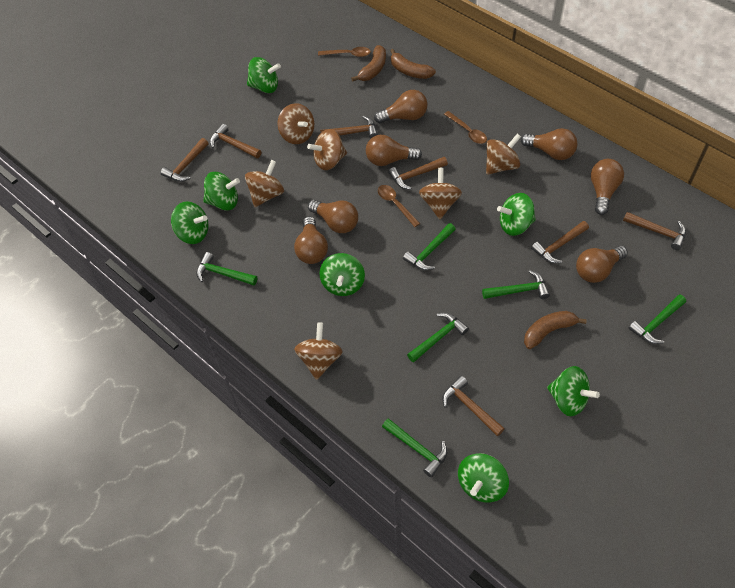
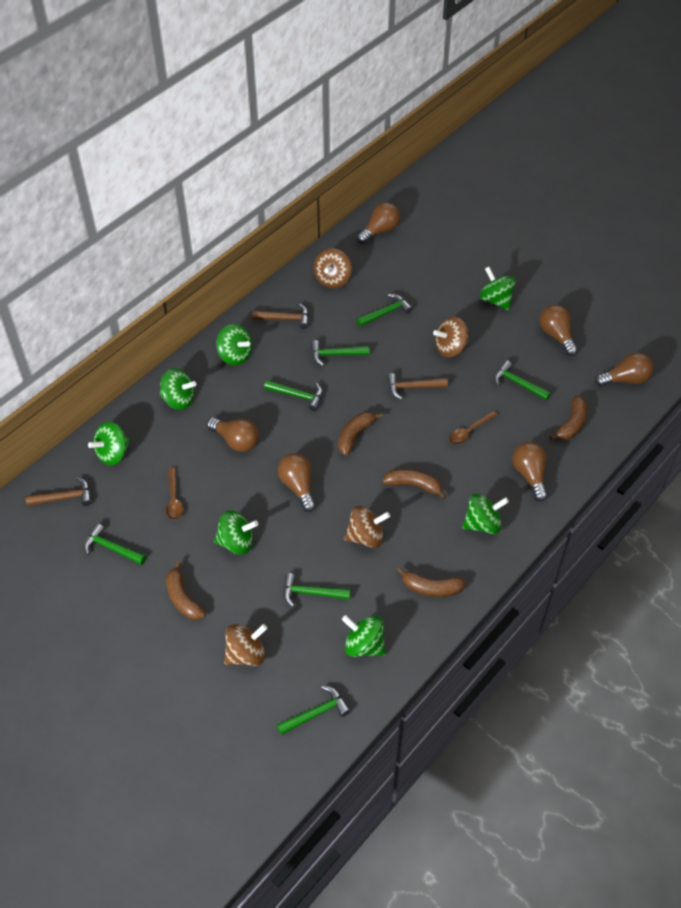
brown banana: [351,45,386,81] [390,49,436,79] [524,311,587,349] = 3 -> [166,561,206,620] [338,412,383,456] [382,469,447,499] [397,567,466,597] [550,395,587,440] = 5
brown hammer: [161,138,209,182] [210,124,261,158] [320,116,378,139] [388,157,448,190] [442,376,505,436] [531,221,589,263] [623,212,686,250] = 7 -> [26,477,92,506] [252,304,309,329] [387,373,448,400] = 3
brown light bulb: [294,216,328,264] [308,200,358,233] [366,135,422,166] [374,90,427,123] [521,128,578,160] [576,245,628,283] [591,159,624,215] = 7 -> [207,418,259,452] [278,453,316,512] [357,202,400,244] [512,442,548,501] [539,305,578,356] [595,352,653,386] = 6
brown spinning top: [245,160,284,207] [277,103,314,144] [294,322,343,380] [307,129,347,170] [419,168,462,219] [486,134,521,175] = 6 -> [224,624,267,666] [314,248,352,288] [344,506,390,548] [433,317,469,357] = 4
brown spoon: [318,47,371,57] [378,185,420,227] [444,111,487,144] = 3 -> [166,468,184,520] [449,411,498,444] = 2
green hammer: [196,252,257,286] [382,418,447,477] [403,223,456,270] [407,313,469,363] [482,270,550,299] [628,294,686,344] = 6 -> [84,523,146,565] [264,380,323,411] [277,686,351,735] [283,573,351,607] [311,340,370,366] [356,294,413,327] [494,360,551,400] = 7

